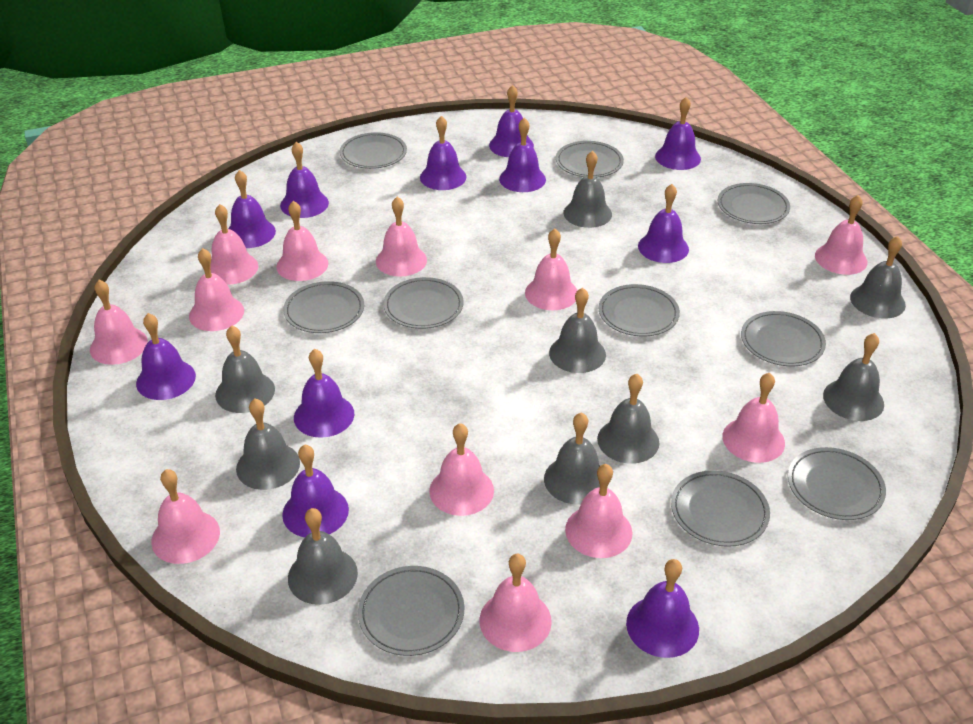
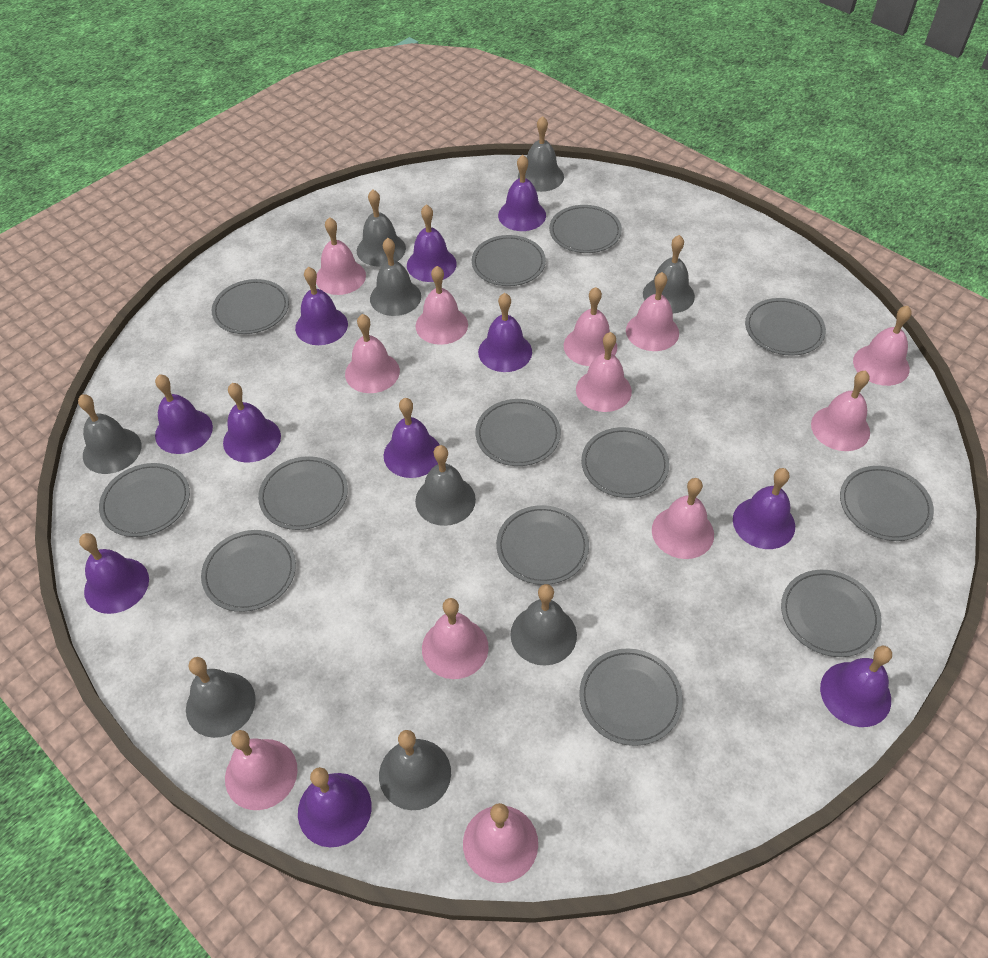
grey plate: [283,281,364,333] [340,132,407,169] [358,566,464,656] [383,277,464,329] [556,141,624,177] [599,284,680,336] [671,470,770,547] [717,183,790,224] [741,311,826,366] [788,447,886,520] = 10 -> [99,463,190,537] [201,530,296,612] [212,279,289,334] [258,456,348,530] [472,235,546,286] [475,399,561,466] [496,505,589,585] [549,205,622,253] [579,648,683,746] [581,427,669,498] [745,298,826,356] [781,570,882,657] [840,466,934,541] = 13

